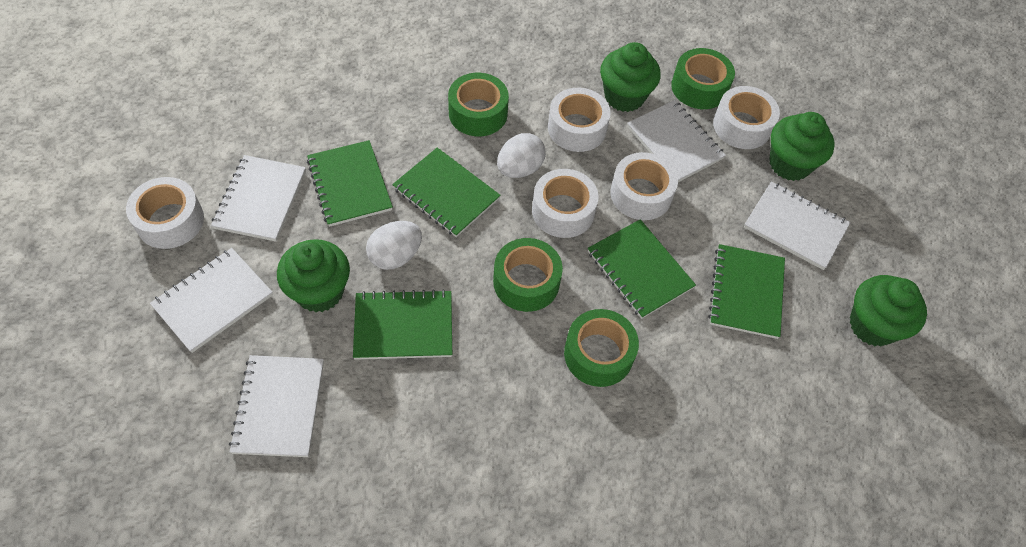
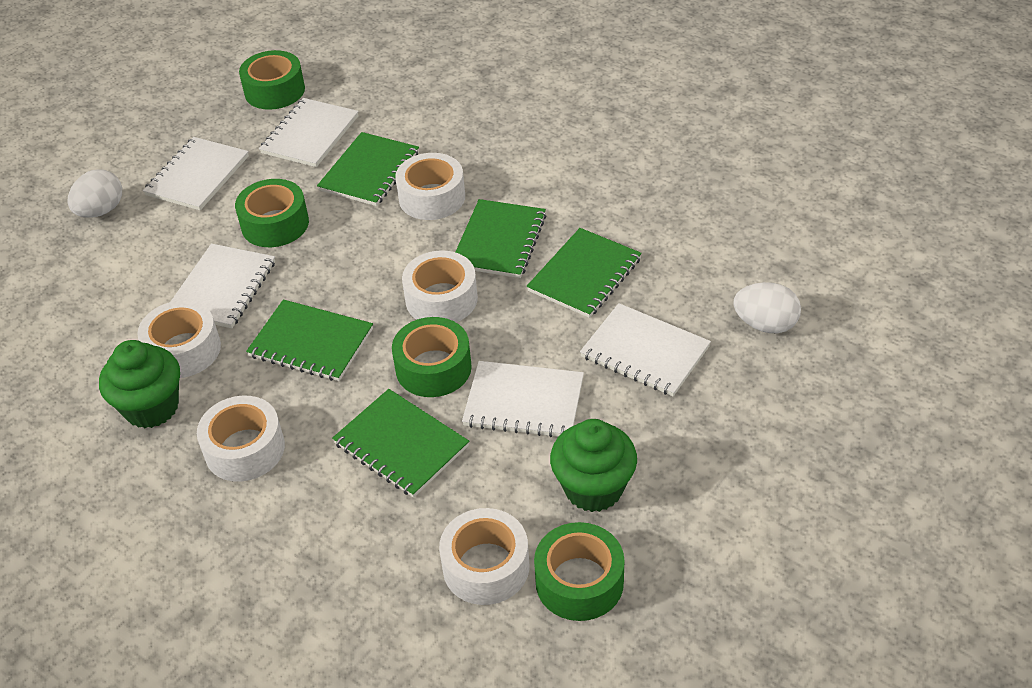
green cupcake: [277,239,350,312] [600,42,661,112] [769,112,835,181] [850,275,927,346] = 4 -> [99,340,180,428] [550,419,637,512] = 2

